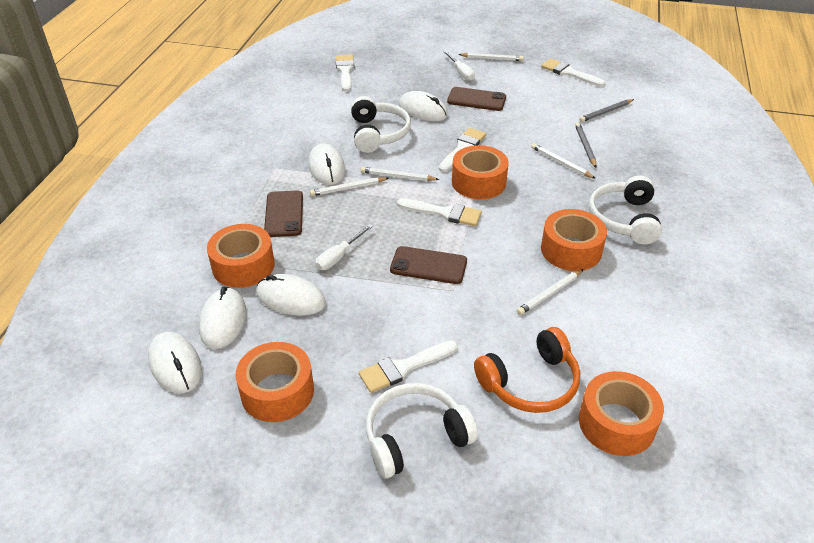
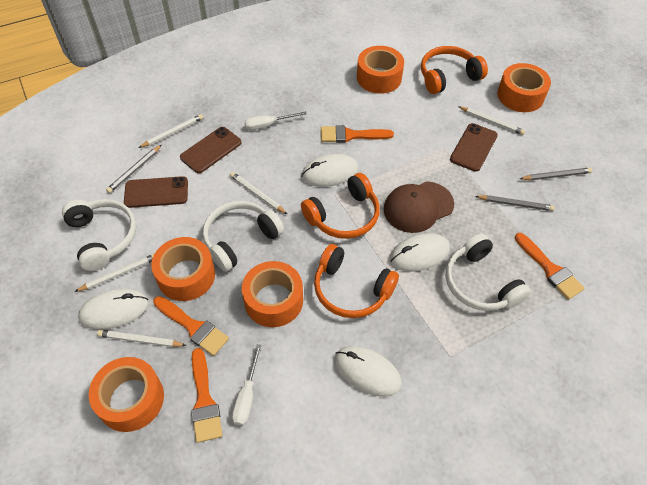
brown cap: none = 0 -> [384,181,454,233] = 1
grey pencil: [575,123,596,168] [579,99,634,122] = 2 -> [106,145,162,193] [475,195,555,211] [520,167,592,180] = 3
orange brush: none = 0 -> [153,296,229,356] [191,348,222,443] [321,125,394,143] [515,233,585,300] = 4
orange headphones: [474,327,580,413] = 1 -> [301,173,380,239] [314,244,399,318] [421,46,488,94] = 3
white brush: [336,55,354,92] [359,340,458,393] [397,198,482,226] [439,128,486,172] [541,59,606,87] = 5 -> none = 0
white mouse: [148,332,202,393] [199,287,246,349] [256,274,326,316] [308,143,345,185] [399,91,448,121] = 5 -> [78,289,149,330] [301,154,359,187] [334,346,402,397] [389,233,450,272] = 4

